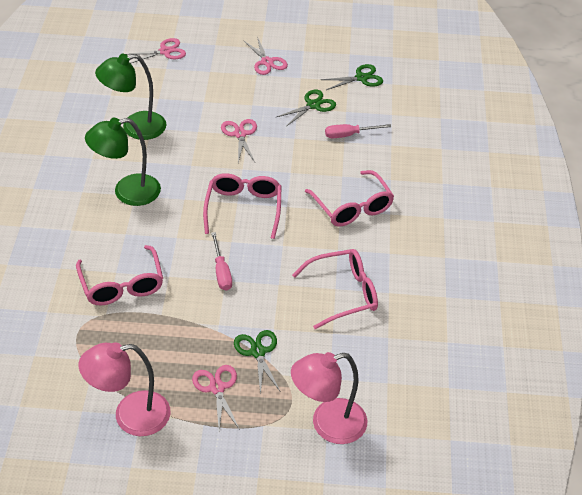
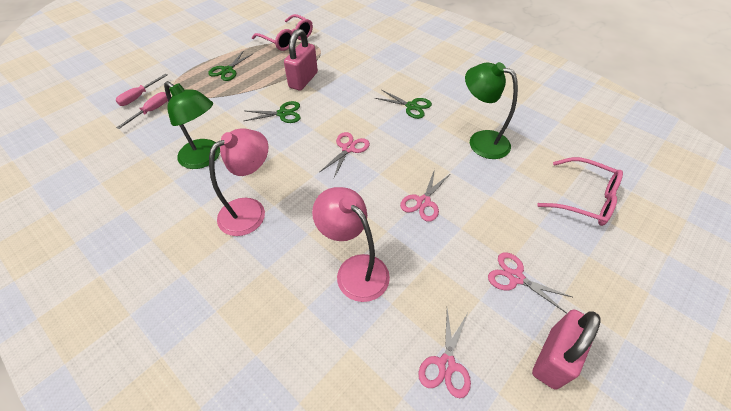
pink glasses: [76,245,163,305] [203,173,281,239] [292,249,378,329] [305,170,394,226] = 4 -> [252,14,313,51] [537,157,623,226] = 2
pink padlock: none = 0 -> [284,29,318,91] [532,309,600,389] = 2

